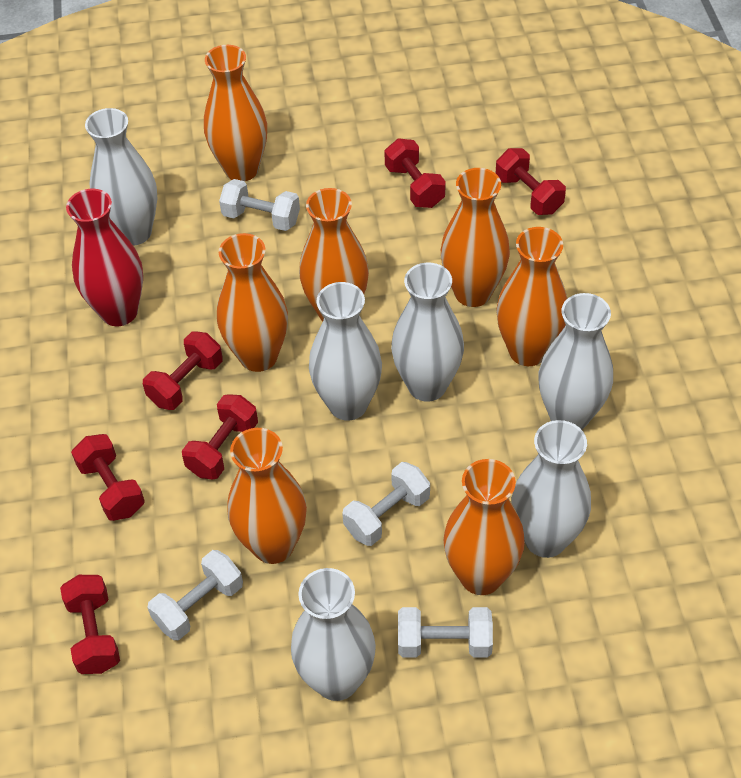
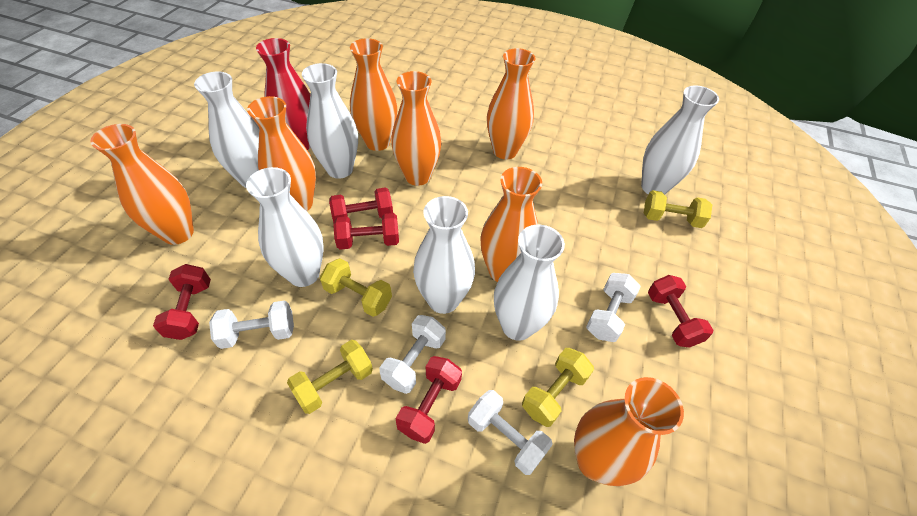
red dumbbell: [60,575,120,674] [71,434,145,521] [143,331,223,410] [182,394,258,480] [384,139,446,208] [496,148,566,215] = 6 -> [153,264,211,340] [329,188,393,223] [333,213,399,250] [396,356,462,444] [648,275,713,347] = 5
yellow dumbbell: none = 0 -> [287,340,373,414] [320,258,392,317] [522,348,594,427] [644,190,712,228] = 4

